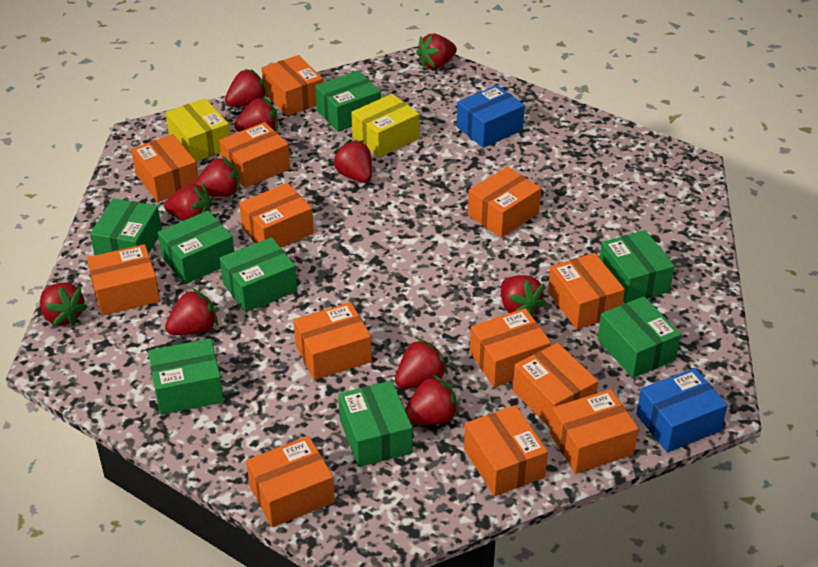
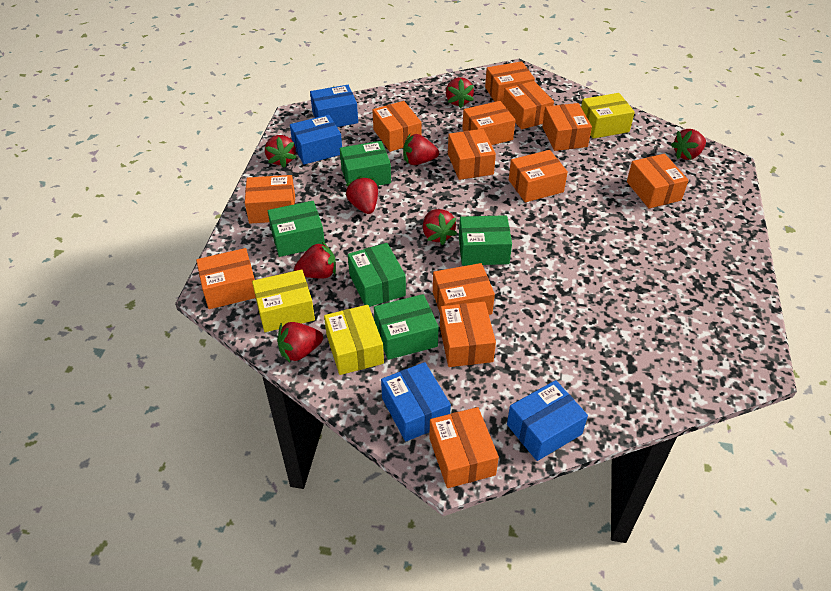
blue box: [457,85,525,148] [636,368,728,452] = 2 -> [290,115,342,165] [310,85,358,127] [381,362,451,442] [507,380,588,461] = 4
green box: [90,198,162,255] [148,338,224,415] [158,211,234,284] [220,237,297,312] [315,70,381,132] [338,381,412,467] [598,296,681,378] [600,230,675,303] = 8 -> [268,201,325,257] [340,141,391,186] [348,243,406,307] [374,294,439,360] [459,215,512,265] = 5
red strawberry: [40,283,88,326] [164,183,212,221] [165,288,218,335] [194,156,240,197] [225,69,268,107] [234,97,278,132] [332,140,372,183] [395,338,448,388] [405,375,459,425] [416,34,457,69] [501,275,546,317] = 11 -> [265,135,297,168] [277,322,323,362] [294,242,336,278] [346,176,378,214] [403,134,439,165] [423,209,457,245] [446,77,474,108] [671,129,706,160] = 8
yellow box: [166,98,230,162] [351,94,419,158] = 2 -> [252,269,315,332] [324,305,384,375] [581,93,635,139] = 3

